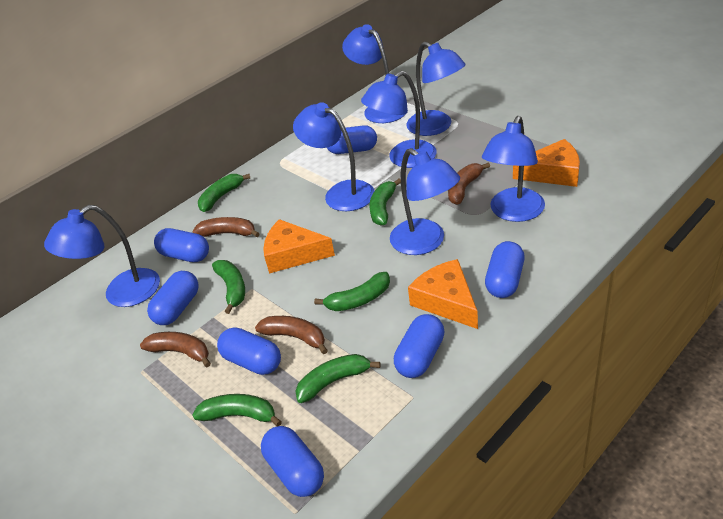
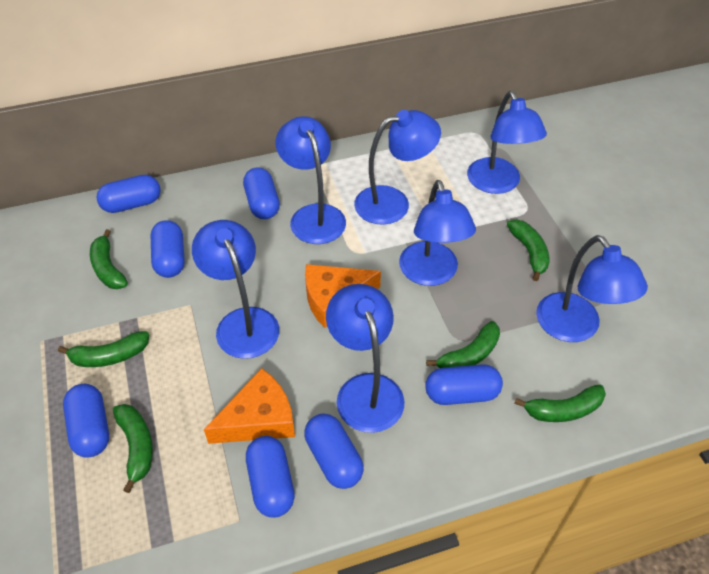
brown banana: [140,332,211,367] [192,217,260,237] [255,316,328,354] [448,163,490,205] = 4 -> none = 0
orange cheese: [263,219,335,273] [408,259,478,329] [513,139,580,187] = 3 -> [204,368,295,444] [305,264,381,328] = 2

